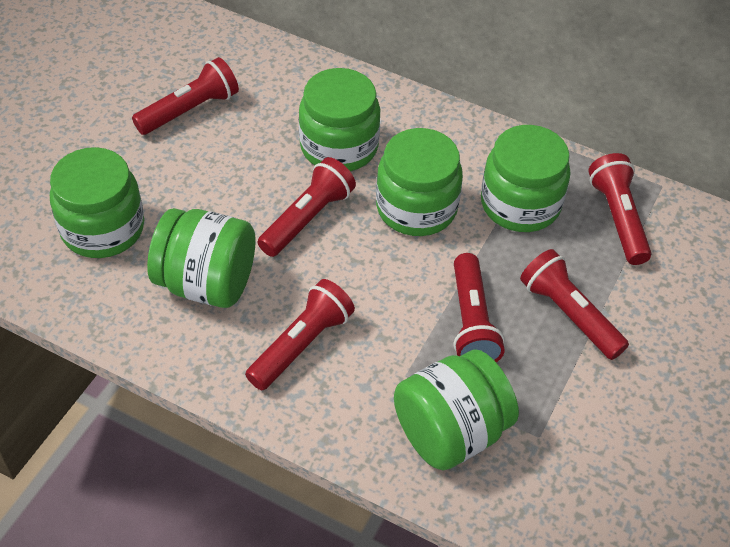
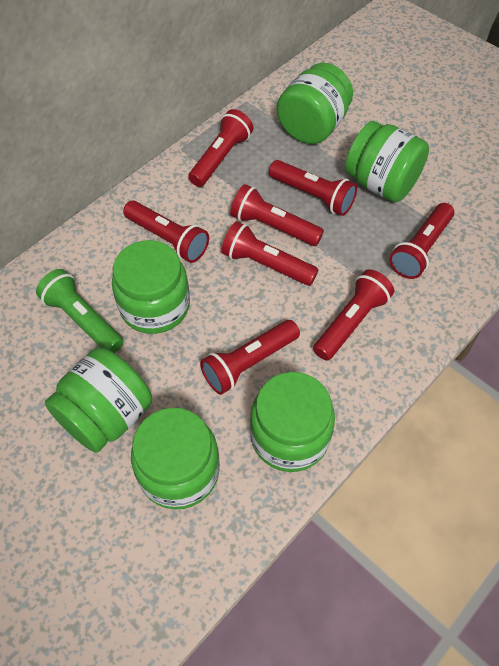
green flashlight: none = 0 -> [36,269,124,353] = 1
red flashlight: [132,57,239,135] [245,279,355,390] [258,157,356,257] [453,253,505,362] [520,249,629,360] [588,153,651,265] = 6 -> [123,200,209,263] [188,109,253,187] [200,320,300,395] [221,221,318,286] [230,184,324,246] [269,160,357,216] [313,269,394,361] [389,203,454,279] = 8

